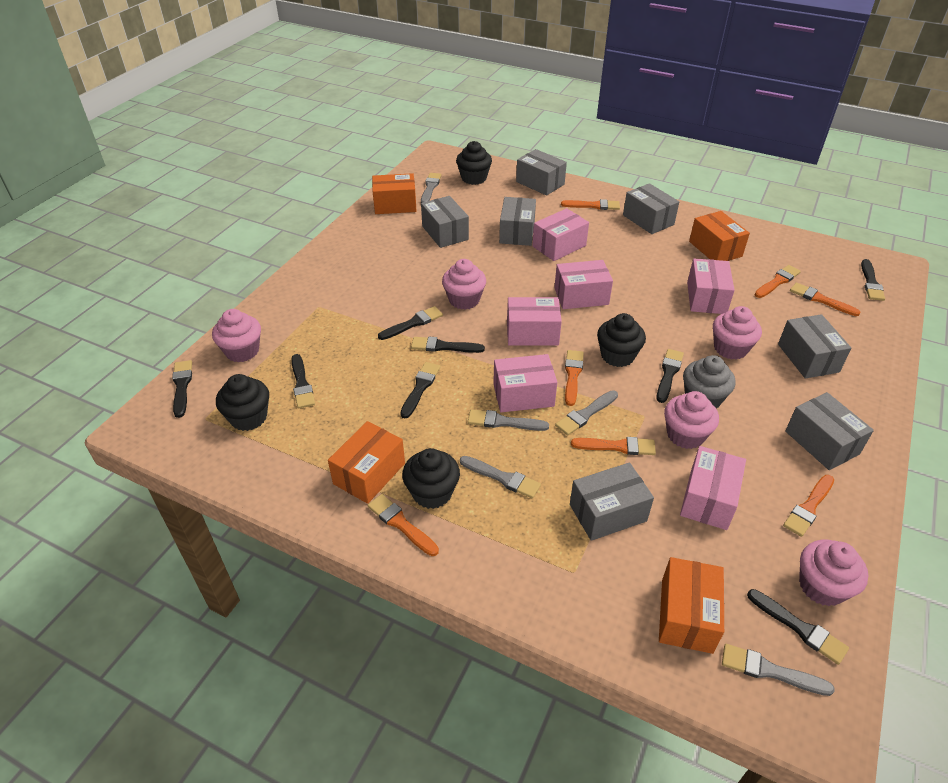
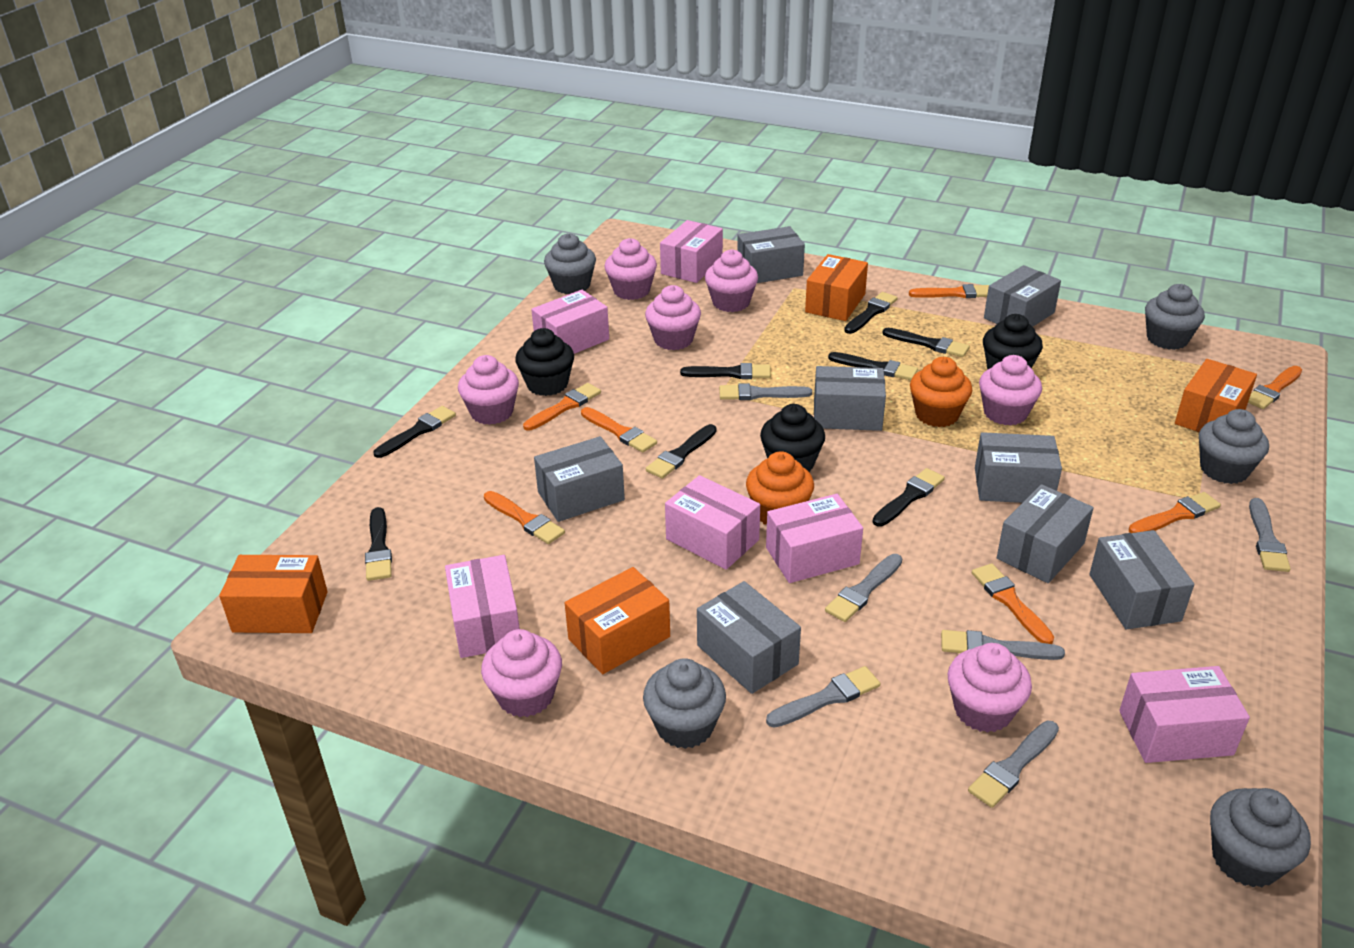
black cupcake: [216,374,269,431] [402,448,460,509] [456,141,492,185] [597,313,646,367] = 4 -> [515,328,574,396] [760,404,825,472] [983,314,1043,370] = 3
grey box: [421,196,469,248] [499,197,536,246] [516,149,567,196] [570,462,654,541] [623,183,679,234] [778,314,852,379] [785,392,874,470] = 7 -> [534,436,625,522] [697,581,801,694] [737,226,805,283] [814,366,886,431] [975,432,1062,503] [984,265,1061,327] [997,484,1094,583] [1089,530,1195,630] = 8
grey brush: [421,173,442,203] [460,456,541,498] [468,409,549,431] [555,390,618,435] [722,644,835,696] = 5 -> [719,383,812,400] [766,666,880,728] [825,554,902,622] [941,630,1065,660] [968,721,1059,808] [1249,498,1291,572] = 6
grey cupcake: [683,355,736,408] = 1 -> [544,233,596,294] [643,658,726,749] [1145,284,1205,350] [1199,409,1269,484] [1210,788,1311,888] = 5
orange cupcake: none = 0 -> [746,451,814,525] [910,357,972,427] = 2
pink cupcake: [212,309,261,362] [442,259,486,310] [664,391,719,449] [713,306,762,359] [799,540,869,606] = 5 -> [458,355,519,425] [481,629,562,717] [605,238,657,300] [645,285,701,350] [705,249,758,312] [948,643,1032,733] [979,355,1042,426] = 7

